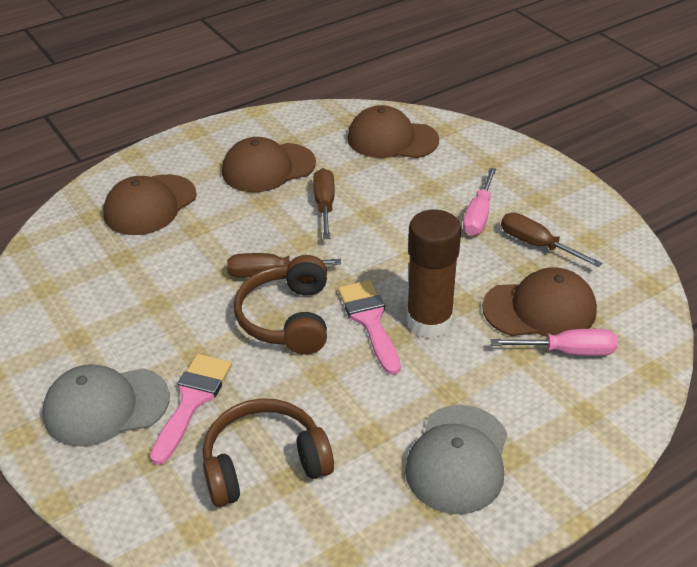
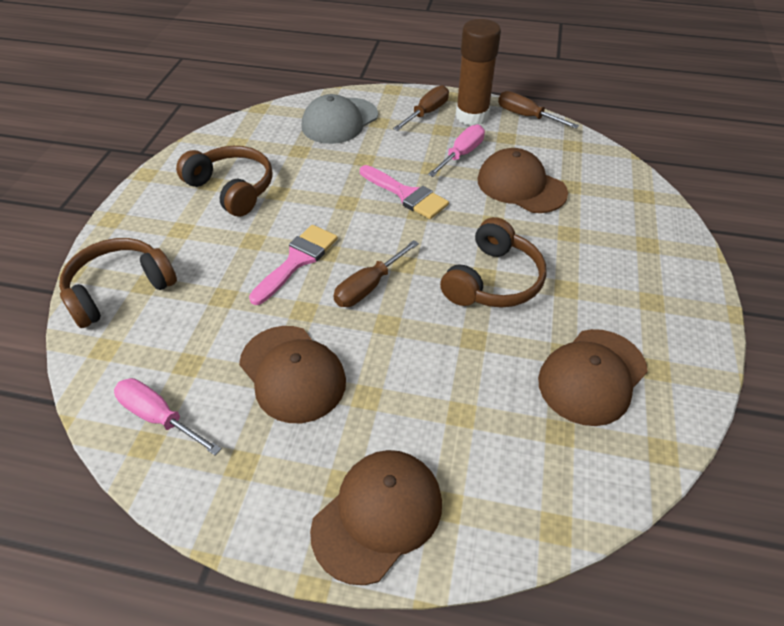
brown headphones: [203,398,334,507] [234,255,327,354] = 2 -> [59,238,177,328] [176,146,272,217] [440,217,547,308] = 3
grey cap: [42,364,170,447] [405,405,507,514] = 2 -> [302,94,378,144] = 1

